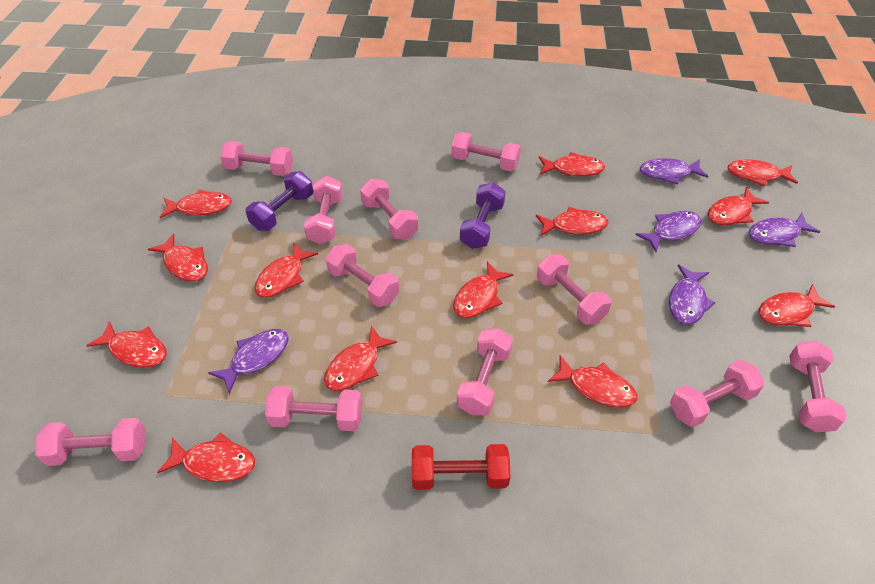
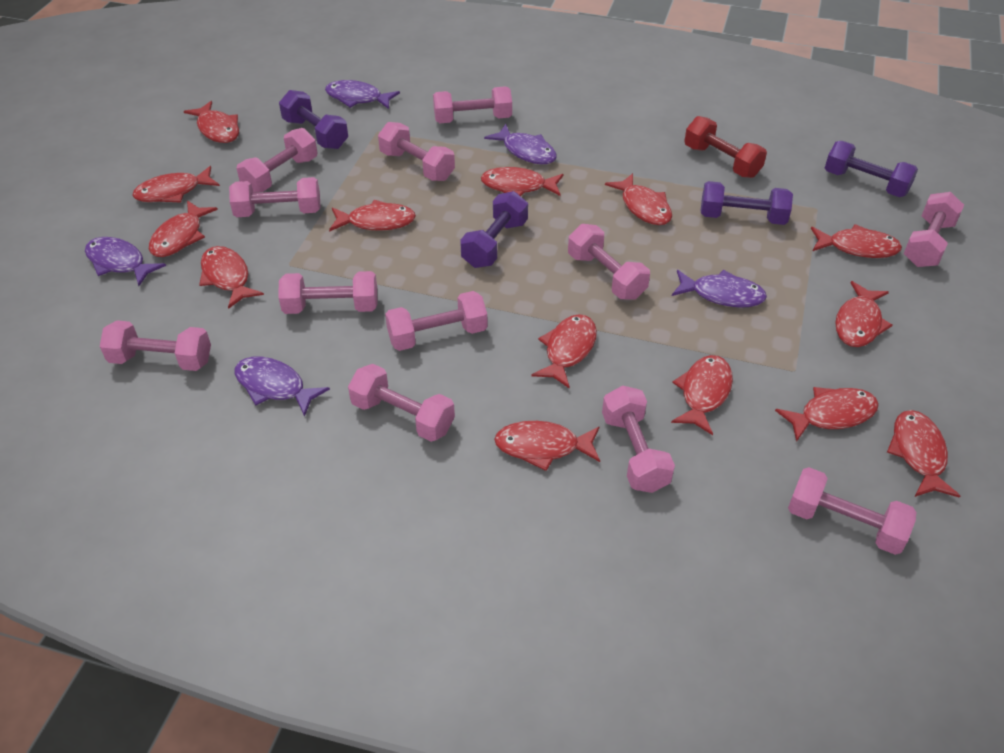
pink dumbbell: [35,418,146,466] [220,141,293,176] [265,386,362,431] [304,176,343,244] [325,244,399,307] [360,179,418,239] [452,132,521,171] [457,328,513,415] [537,254,611,325] [670,360,764,427] [789,340,847,432] = 11 -> [100,320,211,371] [229,177,321,217] [237,128,317,193] [279,271,377,314] [348,364,455,442] [378,122,455,181] [385,291,488,351] [433,86,512,123] [568,224,650,300] [602,385,675,493] [788,467,916,555] [904,192,964,267] = 12
purple dumbbell: [246,171,313,231] [460,182,506,249] = 2 -> [279,90,348,149] [460,191,528,268] [701,181,793,225] [825,141,918,197] = 4
red fish: [86,321,167,368] [148,234,208,282] [157,433,255,482] [160,189,232,218] [254,243,318,298] [324,326,397,391] [453,262,514,318] [536,207,608,236] [539,152,605,177] [548,355,637,408] [708,187,769,225] [728,160,798,187] [759,284,835,327] = 13 -> [133,166,220,202] [149,200,218,257] [184,101,239,143] [199,246,264,309] [329,200,416,232] [481,167,564,196] [494,421,600,471] [531,314,597,388] [605,173,672,225] [671,355,733,435] [775,387,879,442] [811,224,902,258] [835,281,892,347] [887,410,960,498] = 14

